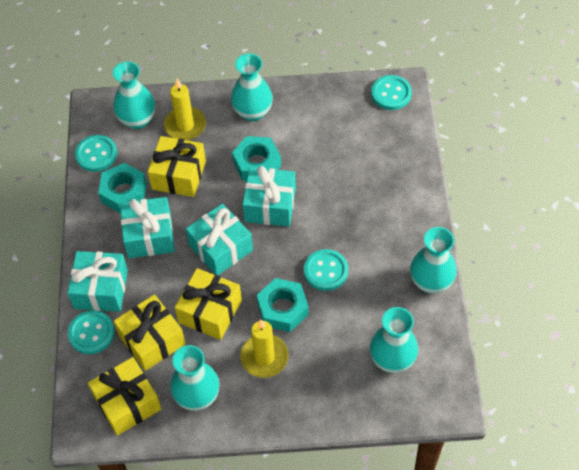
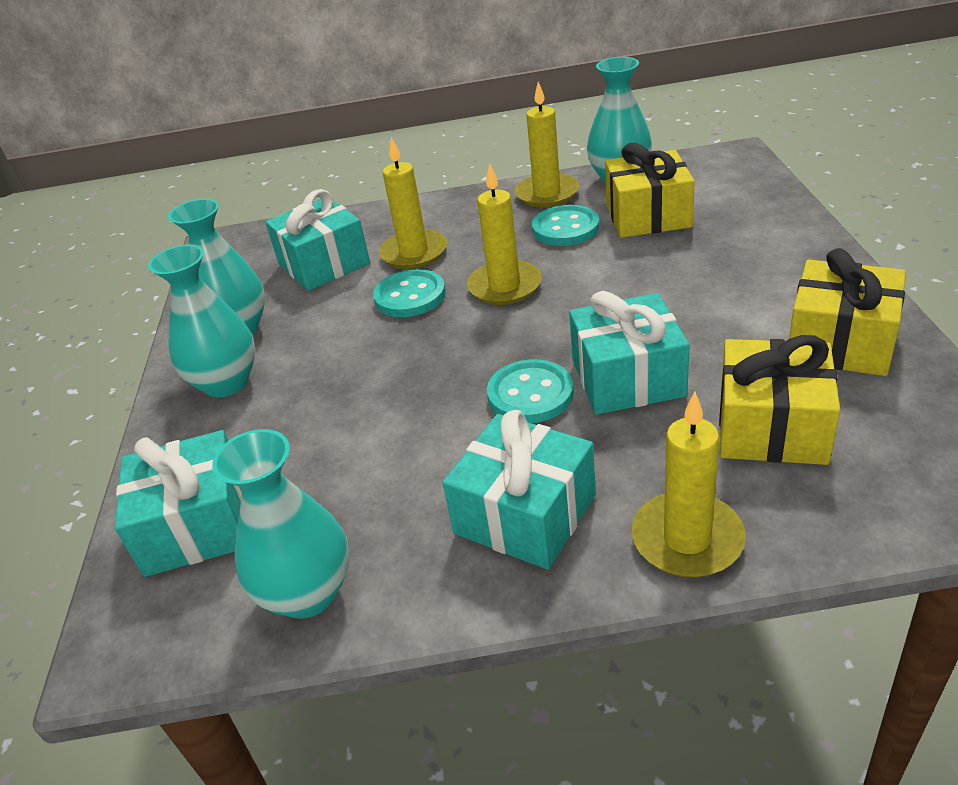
turquoise button: [68,310,115,354] [75,135,117,172] [304,249,348,291] [371,75,412,110] = 4 -> [373,269,446,317] [487,359,574,423] [532,205,599,246] = 3
turquoise nut: [98,163,147,213] [232,136,281,181] [257,278,309,332] = 3 -> none = 0
turquoise vase: [113,61,155,129] [170,345,220,411] [231,53,273,121] [370,307,418,373] [410,227,457,293] = 5 -> [148,245,256,397] [168,199,265,334] [212,429,350,619] [587,57,652,184] = 4
yellow candle: [164,79,206,140] [240,320,289,378] = 2 -> [379,137,447,269] [467,163,542,305] [514,82,579,207] [632,392,746,578] = 4
yellow gift: [88,357,162,436] [114,294,186,371] [148,136,206,197] [175,268,242,340] = 4 -> [605,143,695,238] [719,335,840,465] [789,248,906,376] = 3

